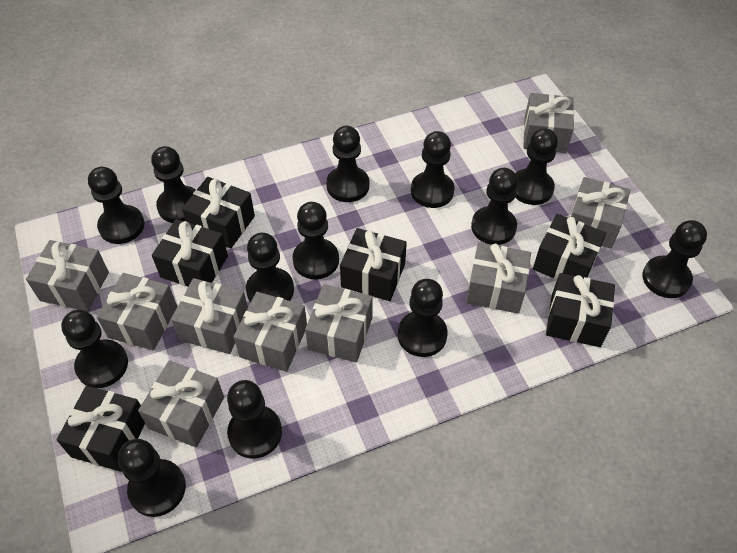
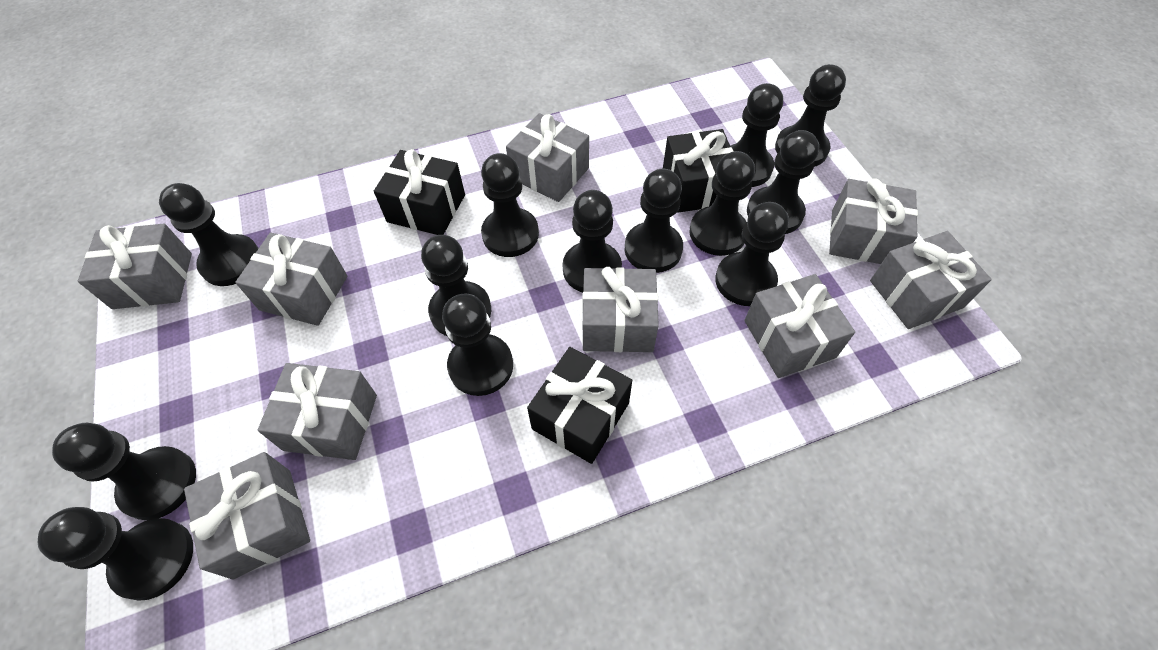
black gift: [57,386,145,472] [152,219,228,287] [182,177,255,249] [340,228,407,301] [533,214,606,280] [546,273,615,347] = 6 -> [374,149,465,235] [527,347,632,464] [663,129,734,213] = 3

